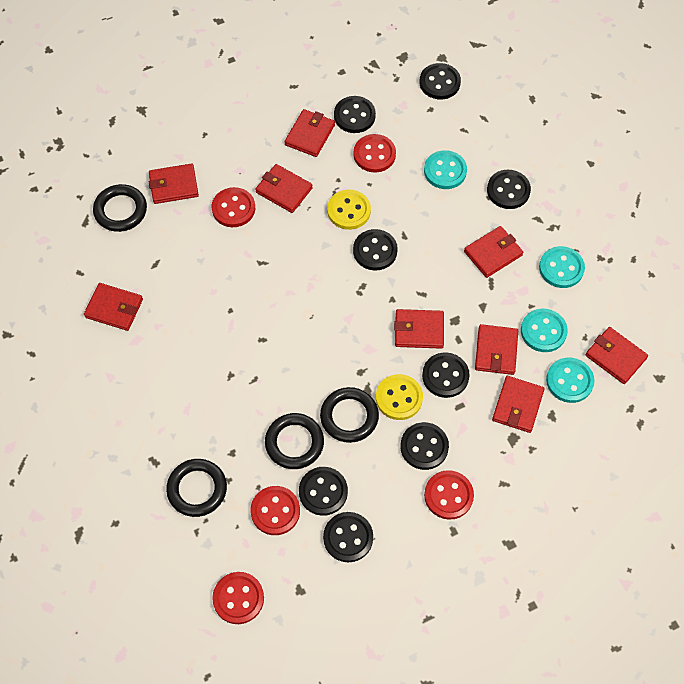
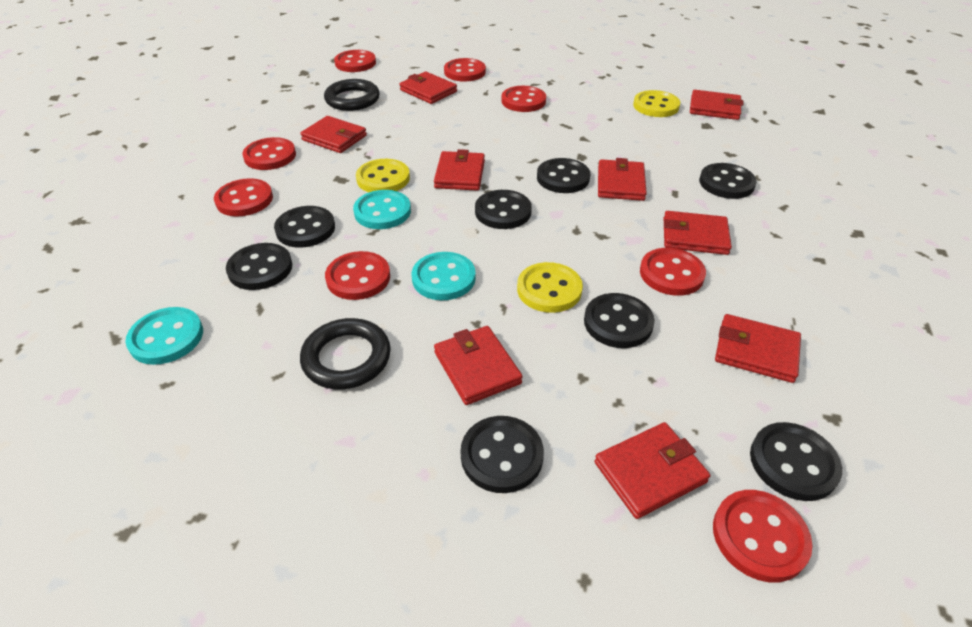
black ring: [93,184,147,232] [166,459,227,517] [265,413,324,469] [320,387,379,443] = 4 -> [300,318,391,390] [324,79,380,111] = 2
red button: [212,187,255,227] [212,572,264,624] [250,486,300,535] [354,134,396,173] [424,470,474,520] = 5 -> [214,178,273,217] [242,137,296,170] [325,251,390,300] [334,50,376,72] [444,58,486,82] [501,86,546,112] [640,248,706,296] [713,490,813,582] = 8
turquoise button: [424,150,467,189] [521,309,568,352] [539,246,585,288] [546,358,594,403] = 4 -> [125,307,203,365] [353,190,411,229] [412,252,476,300] = 3
yellow button: [327,190,371,230] [376,374,423,420] = 2 -> [356,159,410,192] [517,262,583,313] [633,90,680,117] = 3

